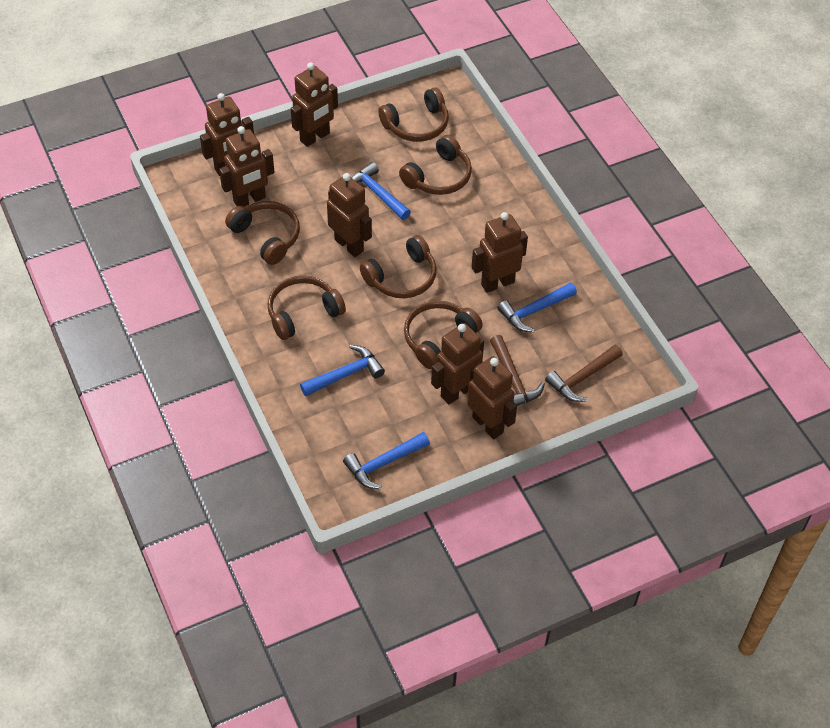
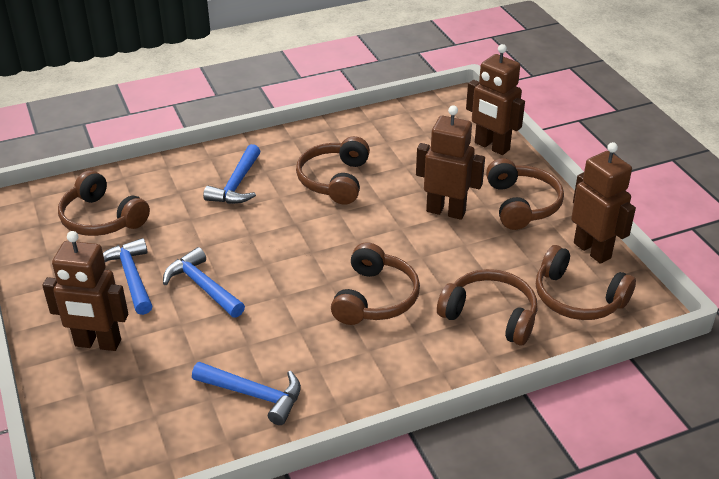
brown hammer: [490,335,545,406] [545,345,623,402] = 2 -> none = 0
brown robot: [200,93,254,176] [219,126,274,207] [291,63,338,147] [327,173,372,257] [431,323,484,405] [467,356,517,439] [472,212,528,293] = 7 -> [42,231,128,351] [416,105,485,220] [466,44,525,155] [571,142,636,264] = 4

